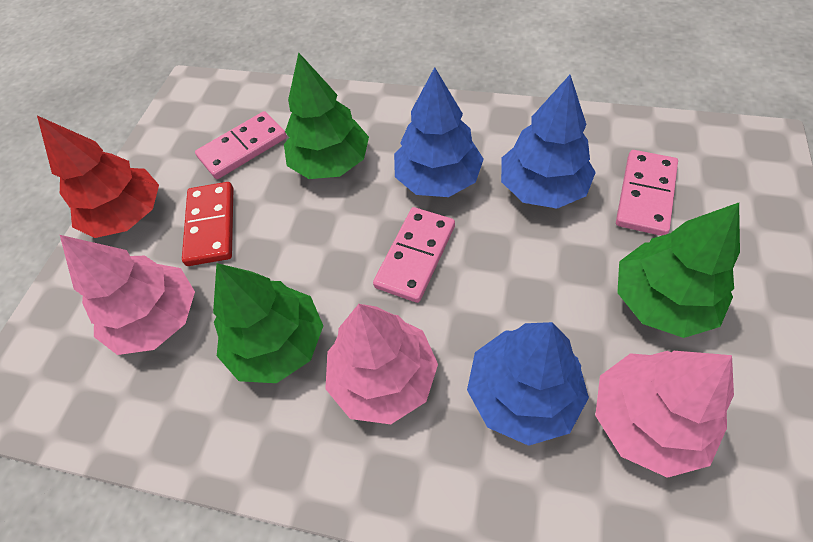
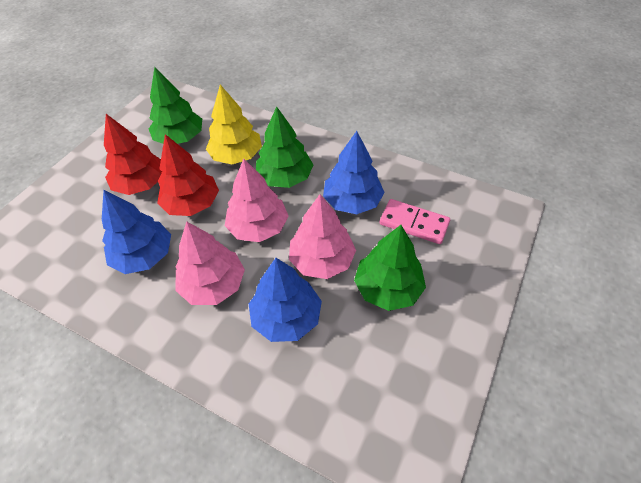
pink domino: [195,111,287,179] [373,207,455,303] [616,150,678,236] = 3 -> [380,199,450,244] = 1
red domino: [182,182,233,266] = 1 -> none = 0
red tree: [37,116,159,238] = 1 -> [104,114,162,195] [157,134,219,216] = 2
yellow tree: none = 0 -> [206,85,262,164] = 1

